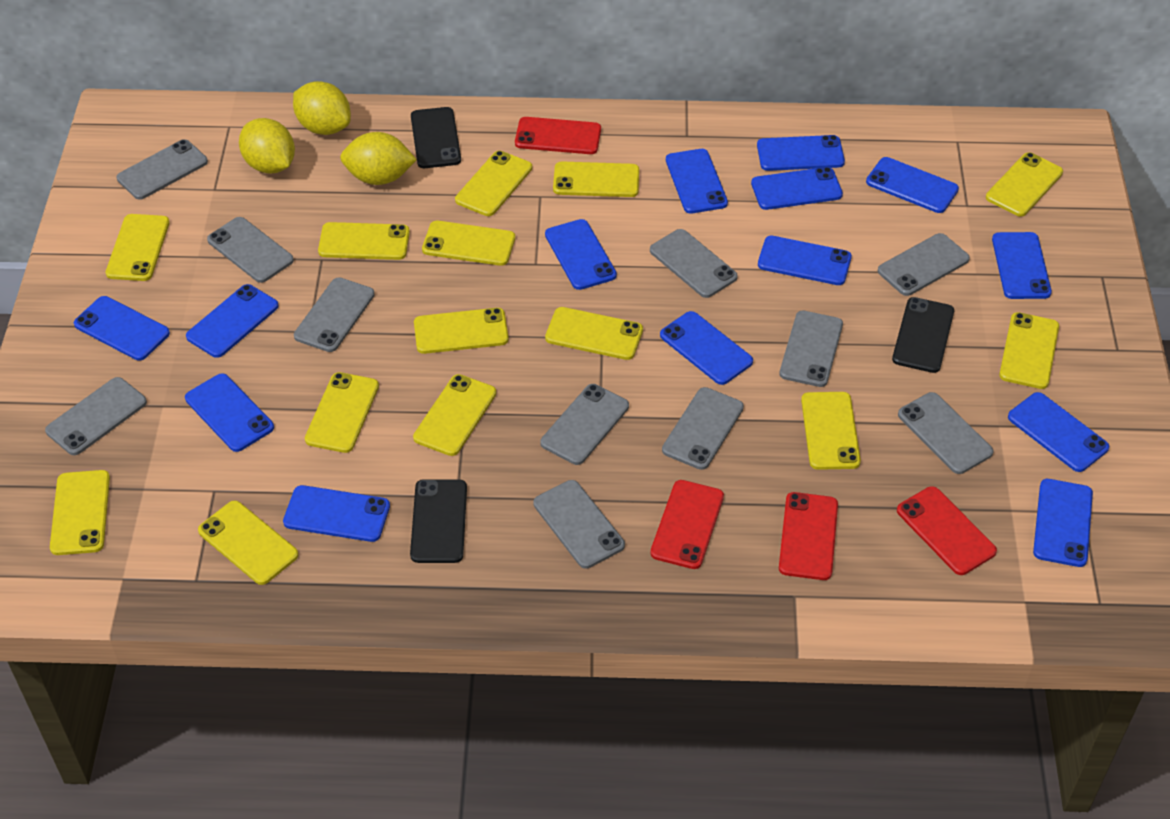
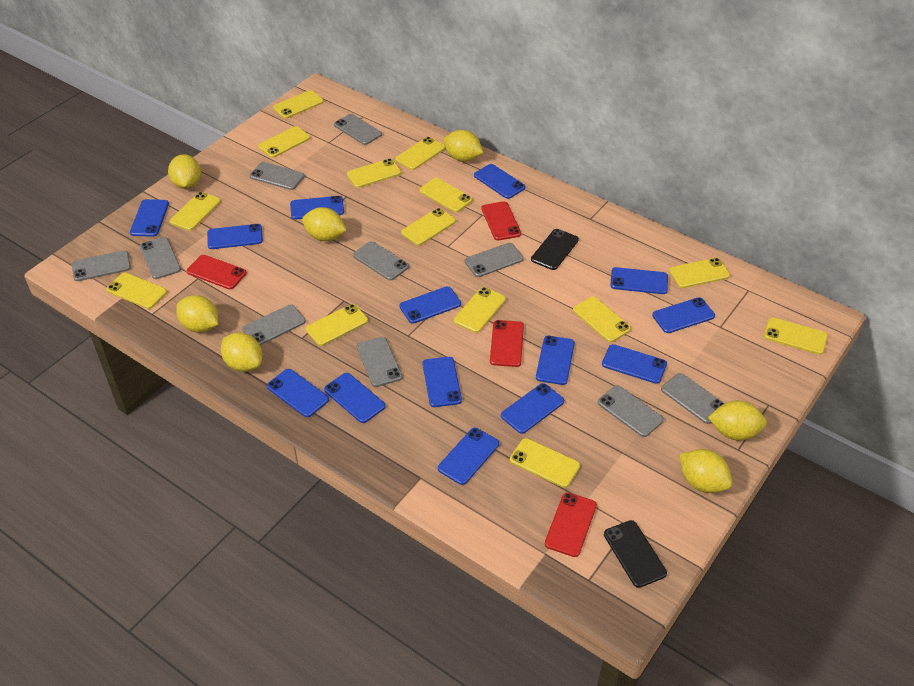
black phone: [410,479,467,563] [411,107,461,168] [892,297,954,373] = 3 -> [531,229,579,270] [604,520,667,588] = 2
grey phone: [45,377,147,455] [117,139,208,200] [207,217,294,283] [294,277,375,352] [533,480,625,569] [540,384,629,465] [650,229,738,298] [662,387,744,470] [779,311,843,387] [878,233,970,296] [898,392,994,474] = 11 -> [72,250,131,281] [140,237,181,279] [242,304,306,345] [250,162,305,190] [334,114,382,145] [353,241,409,281] [357,337,403,387] [464,243,524,277] [598,385,664,437] [661,373,725,424] = 10
yellow lemon: [239,118,295,174] [293,81,351,135] [340,132,417,185] = 3 -> [168,154,201,189] [176,295,218,333] [221,332,262,372] [302,207,347,241] [444,130,483,162] [679,449,732,493] [708,400,767,441] = 7

